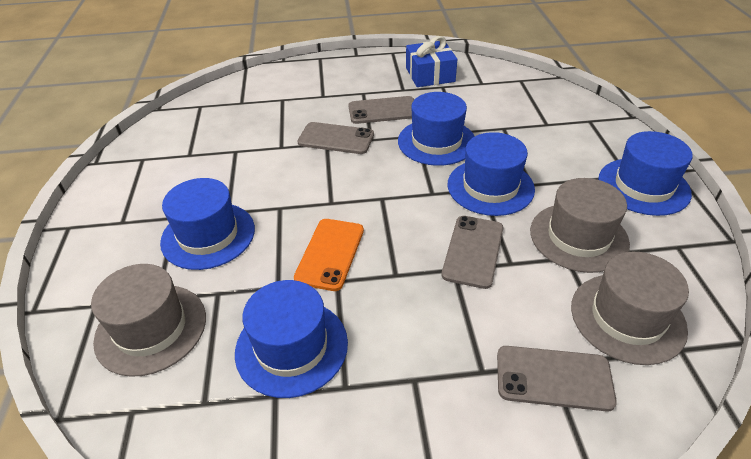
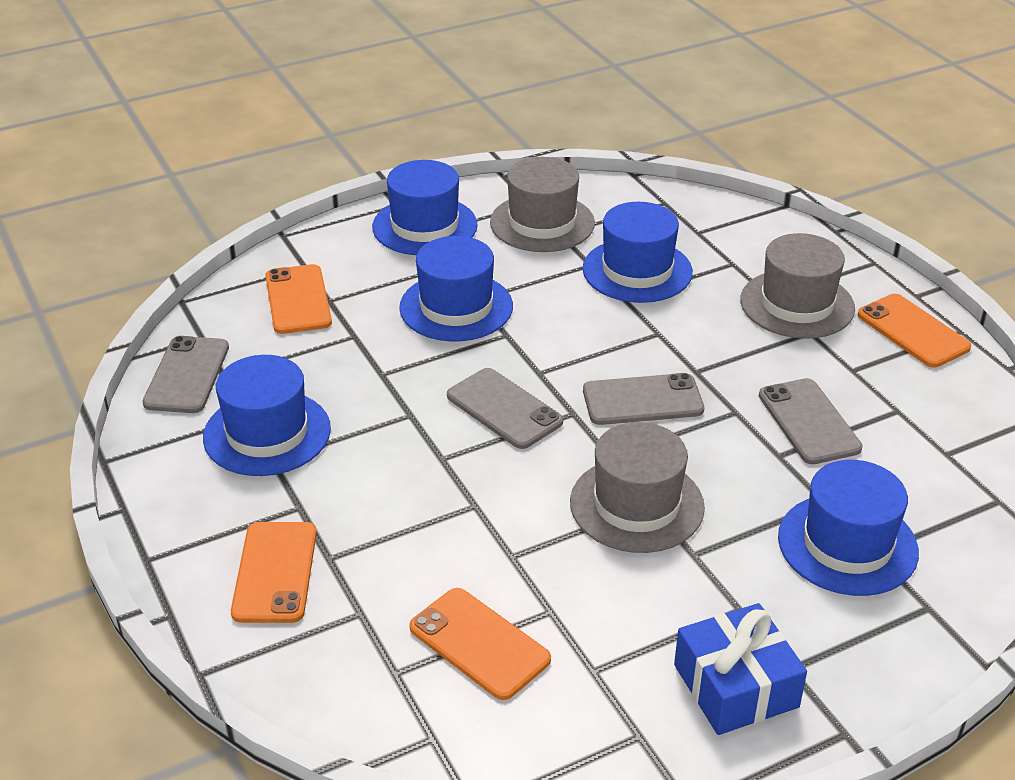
orange phone: [294,219,364,291] = 1 -> [231,522,317,623] [265,264,332,334] [409,588,551,700] [858,294,971,367] = 4

